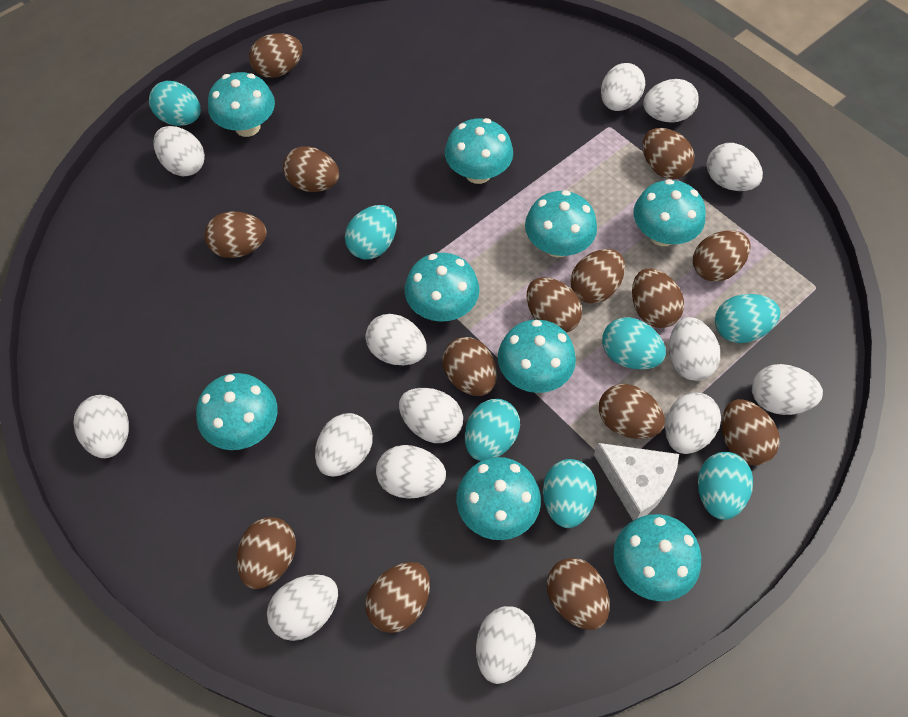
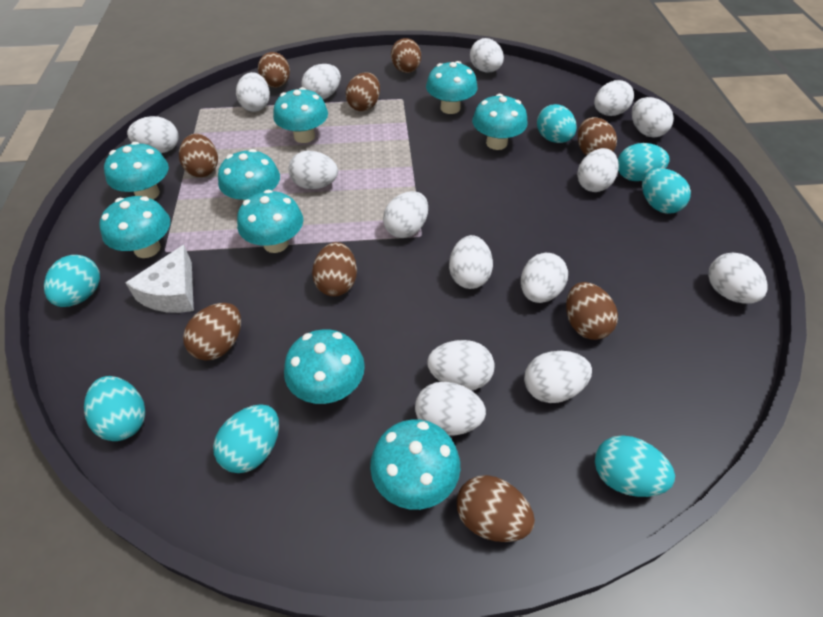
brown egg: [205,211,267,258] [237,517,296,589] [249,33,303,78] [283,146,339,192] [365,562,430,633] [443,337,496,396] [527,277,582,333] [547,558,610,630] [570,249,625,304] [599,384,665,439] [632,268,684,328] [643,128,694,179] [693,230,751,282] [722,399,780,465] = 14 -> [179,134,218,177] [183,303,241,360] [258,52,290,88] [312,242,357,296] [346,72,380,111] [391,38,421,73] [457,475,535,542] [566,282,618,340] [578,117,617,156] = 9
white egg: [73,395,129,458] [153,126,205,176] [267,574,338,641] [315,413,373,477] [365,314,427,365] [376,445,446,499] [399,388,463,443] [476,606,536,684] [601,63,645,111] [643,79,699,123] [665,393,721,454] [669,317,720,381] [707,143,763,191] [752,364,823,415] = 14 -> [127,116,178,153] [236,72,270,112] [288,151,338,189] [301,64,341,100] [383,191,428,238] [415,382,486,436] [427,340,495,390] [449,235,493,289] [470,38,504,72] [521,253,568,303] [524,351,592,403] [577,148,619,192] [594,80,634,116] [632,97,674,138] [708,252,768,304] = 15

